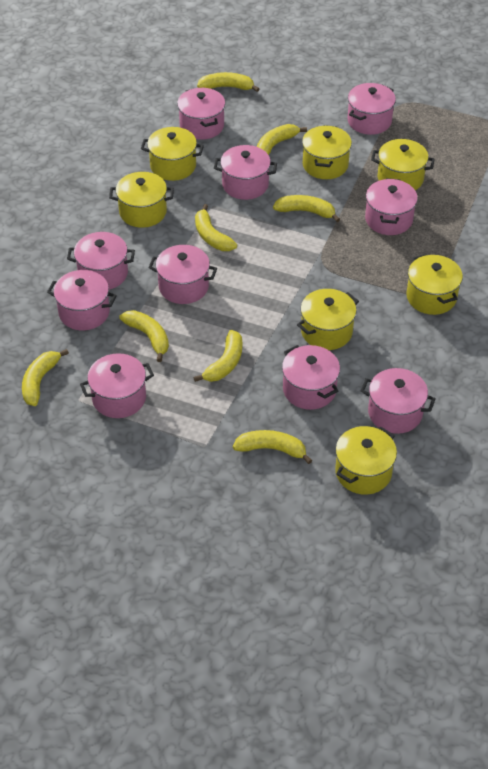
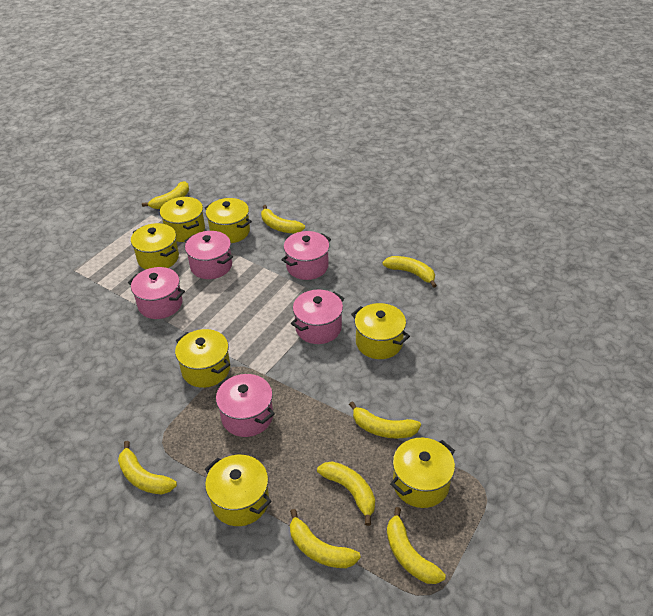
pink pot: [47,270,117,330] [67,232,135,290] [80,353,154,418] [148,245,217,304] [177,88,225,140] [214,145,277,200] [282,345,340,410] [347,83,396,135] [361,368,436,434] [365,178,418,235] = 10 -> [128,267,185,319] [185,231,233,279] [216,374,275,437] [281,231,331,280] [291,290,344,344] = 5

